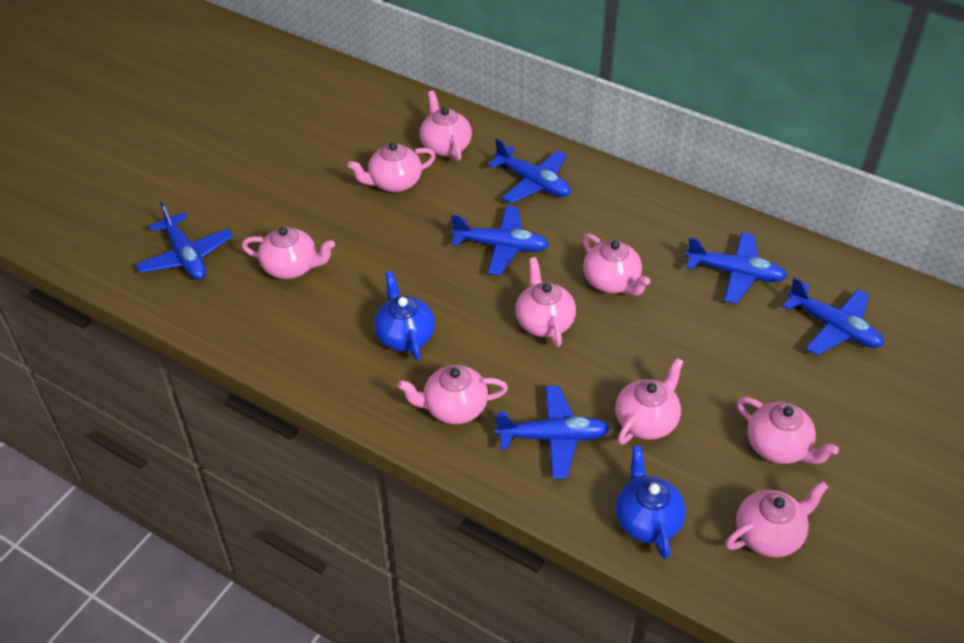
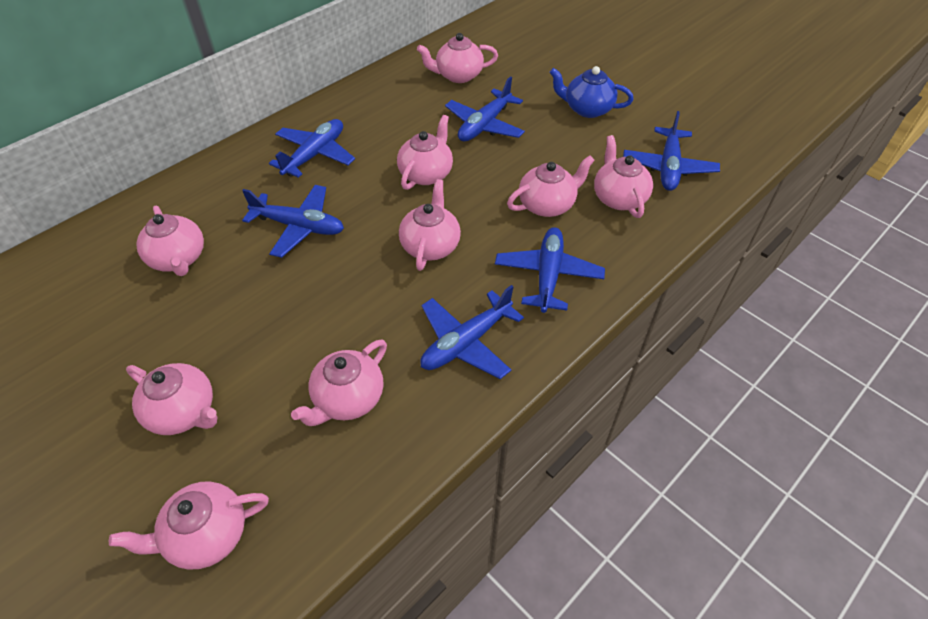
blue teapot: [374,271,435,361] [615,445,686,559] = 2 -> [549,66,634,118] = 1

